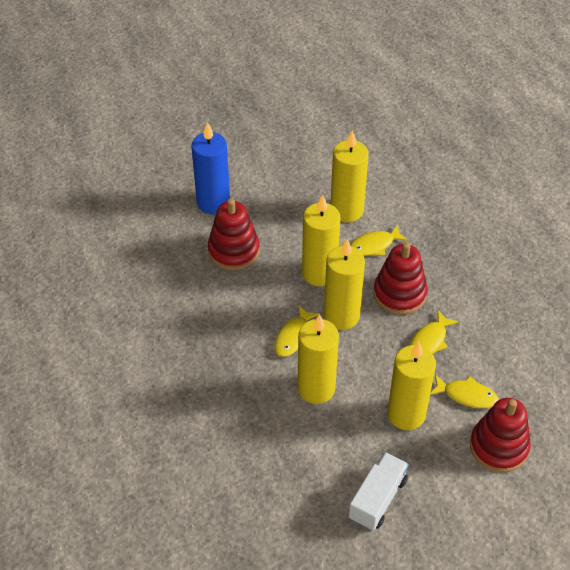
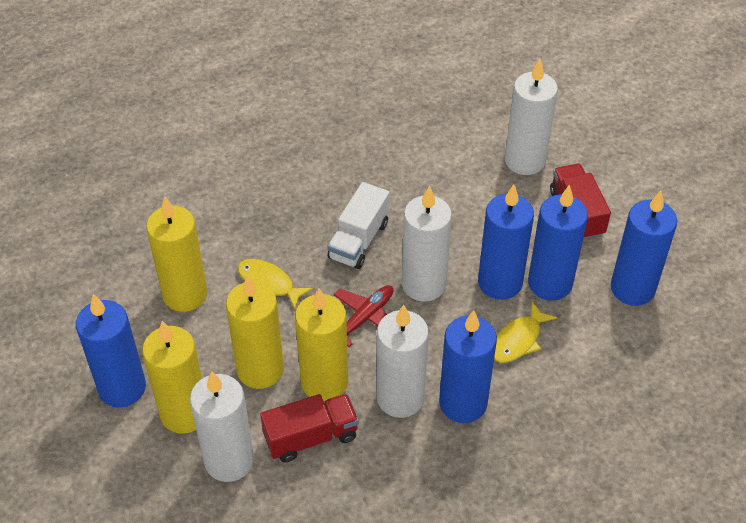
blue candle: [191,122,230,214] = 1 -> [76,294,146,408] [439,310,497,423] [478,184,534,300] [528,184,588,301] [611,190,677,306] = 5
red plane: none = 0 -> [333,285,393,347] = 1
red stacking toy: [208,198,260,270] [374,242,428,315] [470,398,531,473] = 3 -> none = 0
red truck: none = 0 -> [260,394,359,462] [550,164,611,240] = 2
white candle: none = 0 -> [190,371,254,482] [377,305,429,418] [402,186,452,301] [505,59,558,175] = 4
yellow candle: [297,314,339,404] [302,195,340,286] [324,239,365,330] [330,130,369,222] [387,342,436,430] = 5 -> [142,321,202,434] [146,196,208,312] [226,275,284,389] [295,288,348,401] = 4
yellow fish: [274,305,320,357] [350,224,409,256] [409,310,459,354] [430,374,499,408] = 4 -> [238,259,313,309] [494,302,557,363] = 2

